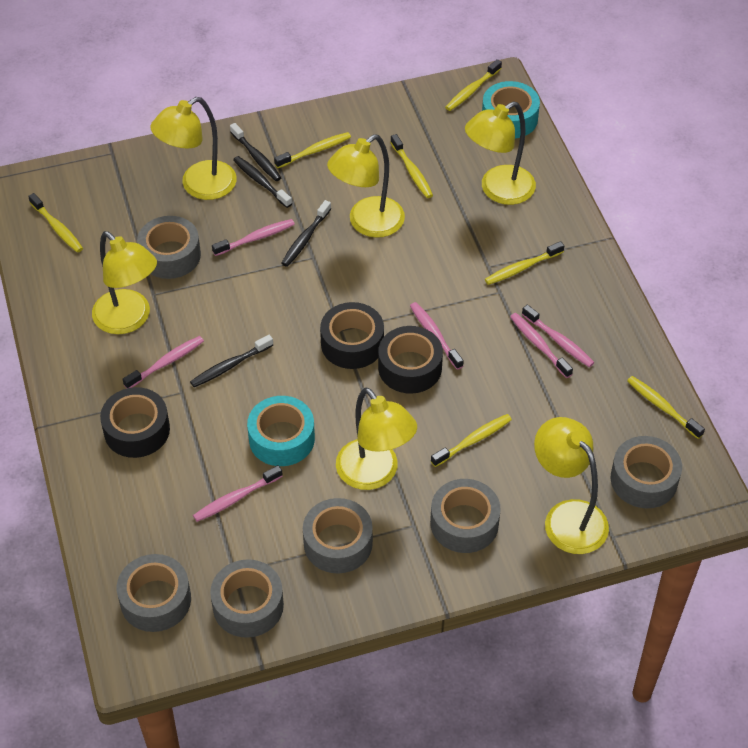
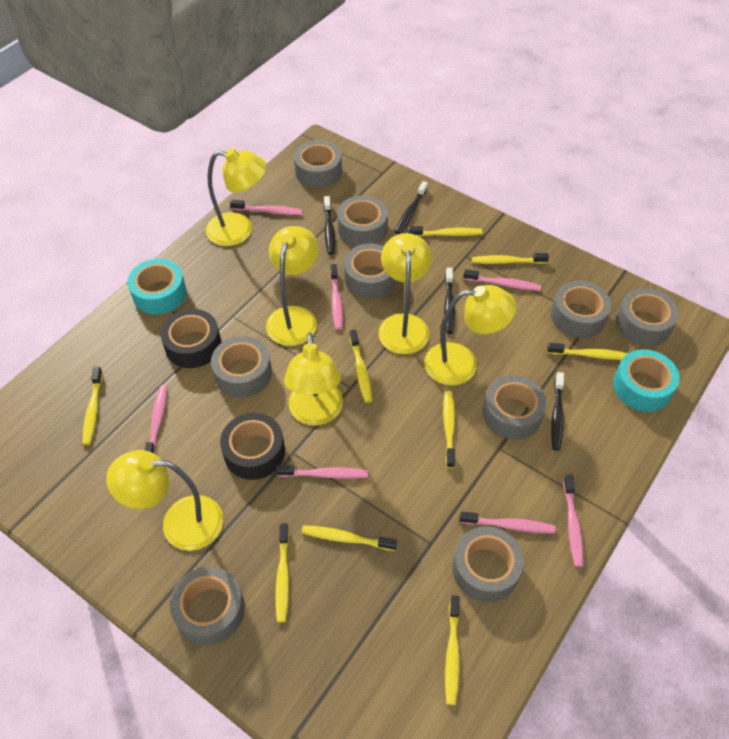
black tape: [100,387,170,458] [320,302,384,369] [378,326,443,394] = 3 -> [161,309,221,368] [220,413,285,480] = 2
grey tape: [117,554,191,632] [137,216,201,279] [210,559,284,638] [303,498,373,573] [430,479,501,553] [611,436,682,508] = 6 -> [170,566,245,645] [211,336,272,397] [294,140,342,188] [337,195,388,246] [344,244,396,298] [452,526,524,602] [483,375,547,440] [551,281,611,338] [616,288,679,346] = 9
pink toothbrush: [123,336,204,388] [193,465,283,522] [212,219,295,256] [410,302,464,370] [510,313,573,378] [522,305,595,367] = 6 -> [145,385,167,454] [230,200,303,215] [276,465,368,479] [330,264,343,330] [459,511,555,533] [463,269,541,291] [563,474,584,567] = 7
yellow toothbrush: [28,193,83,253] [274,132,351,168] [390,134,433,198] [431,414,512,467] [445,59,502,111] [485,241,564,285] [627,376,705,439] = 7 -> [83,367,103,445] [275,523,289,623] [302,525,397,551] [350,330,372,403] [408,226,482,237] [443,391,455,468] [445,595,460,705] [472,253,549,264] [547,343,628,360] = 9

